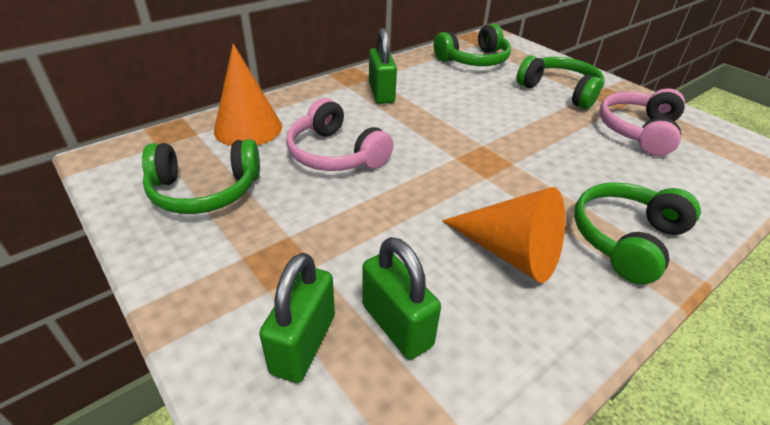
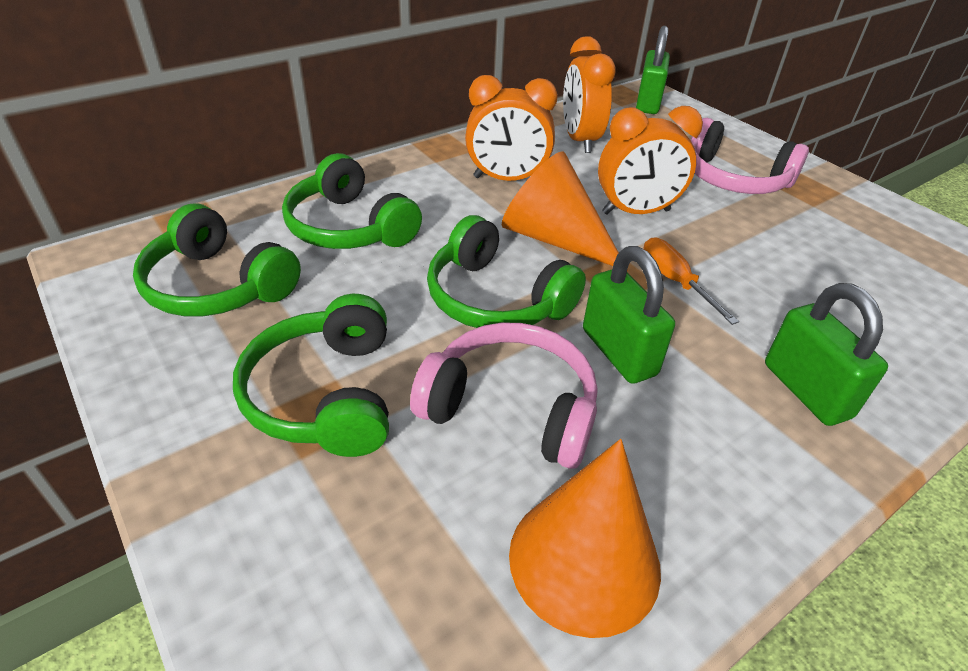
orange clock: none = 0 -> [465,75,558,181] [563,36,616,153] [598,106,703,215] = 3
orange screwdriver: none = 0 -> [643,237,739,325] = 1

